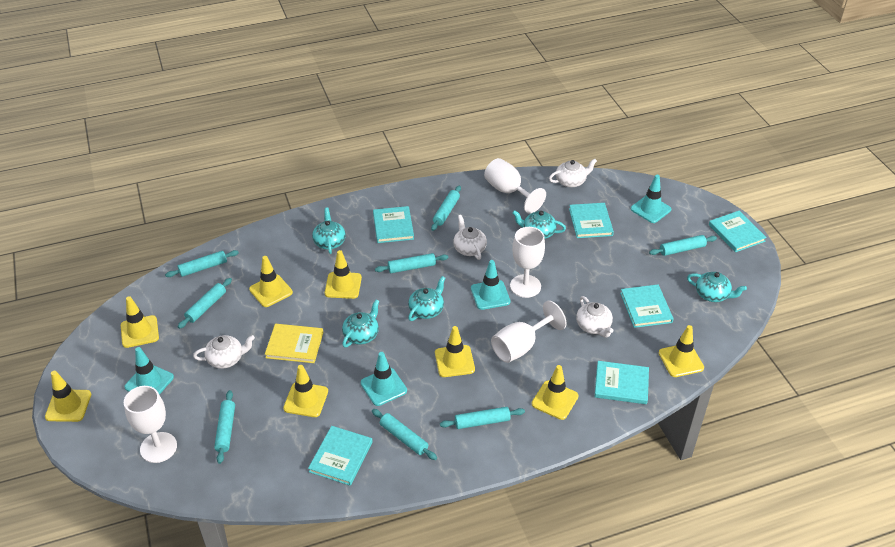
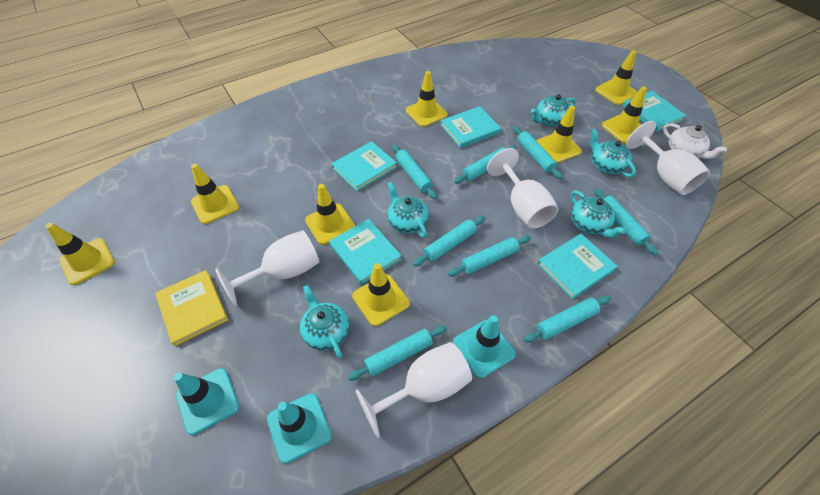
turquoise book: [308,426,373,486] [373,206,414,243] [569,203,614,238] [595,361,649,404] [620,285,674,328] [709,211,767,252] = 6 -> [329,219,402,285] [332,141,397,191] [440,106,501,148] [537,234,618,299] [623,91,686,132] = 5
turquoise traffic cone: [124,347,174,395] [361,352,407,406] [471,260,510,310] [631,175,671,223] = 4 -> [174,368,239,435] [267,393,332,464] [453,315,516,379] = 3
white teapot: [193,335,255,369] [453,215,487,260] [549,159,597,187] [576,296,613,338] = 4 -> [663,123,727,159] = 1

